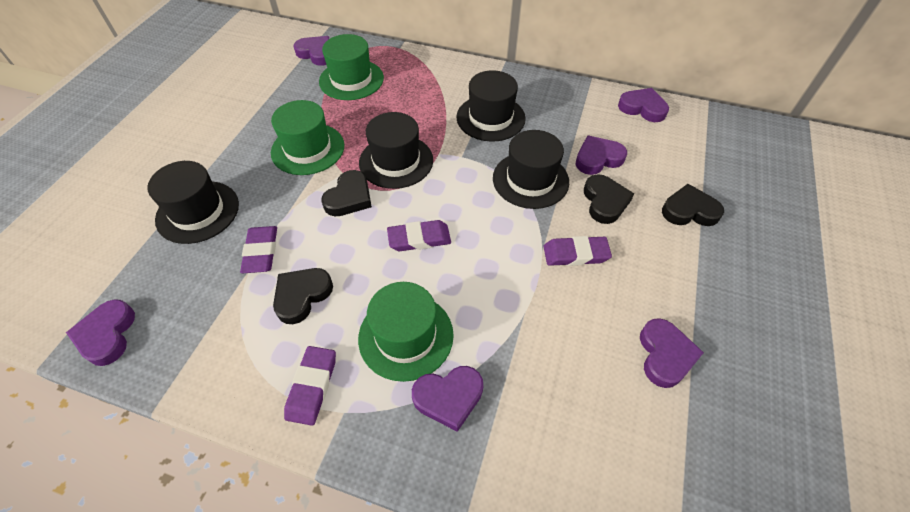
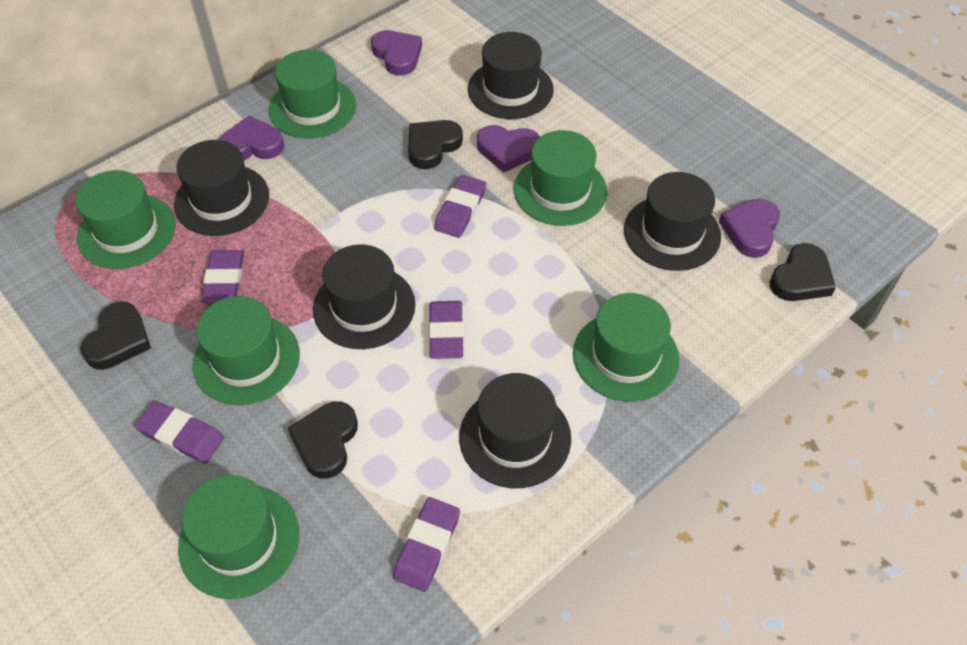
black hat: [147,161,239,244] [359,112,433,189] [457,70,526,142] [493,130,569,209] = 4 -> [174,140,269,236] [313,244,415,349] [459,373,571,488] [468,32,554,119] [624,172,721,271] = 5
green hat: [271,100,344,175] [319,34,384,100] [358,282,454,382] = 3 -> [75,170,176,269] [178,475,299,599] [192,296,300,405] [269,50,356,138] [514,130,607,226] [573,293,679,402] = 6
purple eraser: [240,226,277,273] [284,346,336,426] [387,220,451,251] [544,236,612,266] = 4 -> [135,401,224,464] [201,250,244,303] [393,497,460,592] [429,301,464,359] [434,175,486,238] = 5
purple heart: [66,299,135,366] [294,36,329,66] [412,366,483,432] [575,135,627,175] [618,88,669,122] [640,318,704,388] = 6 -> [218,115,284,161] [371,30,422,76] [477,125,540,173] [719,198,780,258] = 4

